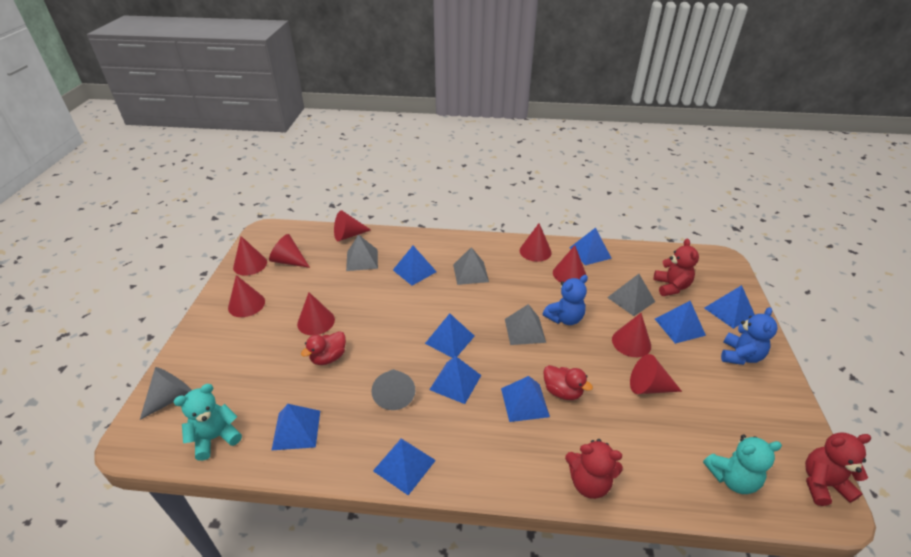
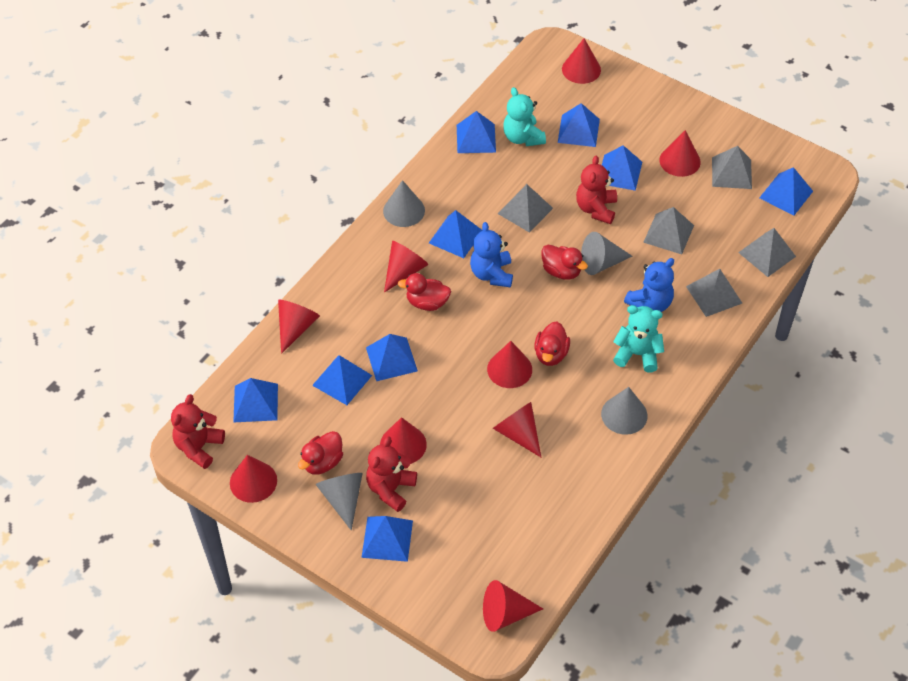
grey cone: [140,367,192,420] [371,369,415,410] = 2 -> [316,473,363,531] [383,180,425,227] [581,232,632,275] [601,387,647,435] = 4
grey pyramid: [346,234,378,271] [453,247,489,285] [505,304,546,345] [607,274,655,316] = 4 -> [498,184,553,233] [643,207,694,254] [686,269,742,317] [712,146,752,189] [738,228,796,277] = 5
red duck: [301,331,346,365] [543,365,593,400] = 2 -> [298,431,343,475] [398,273,451,311] [534,322,570,366] [541,245,588,280] = 4

